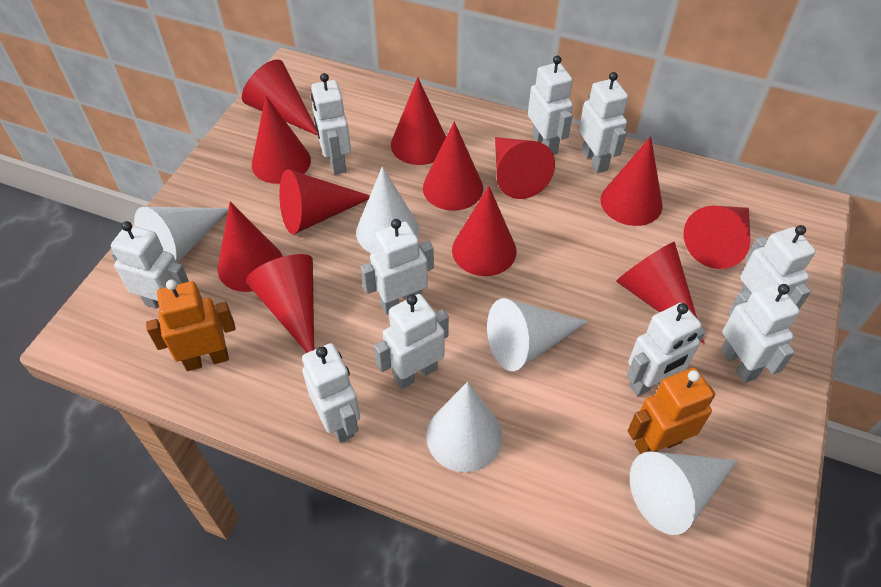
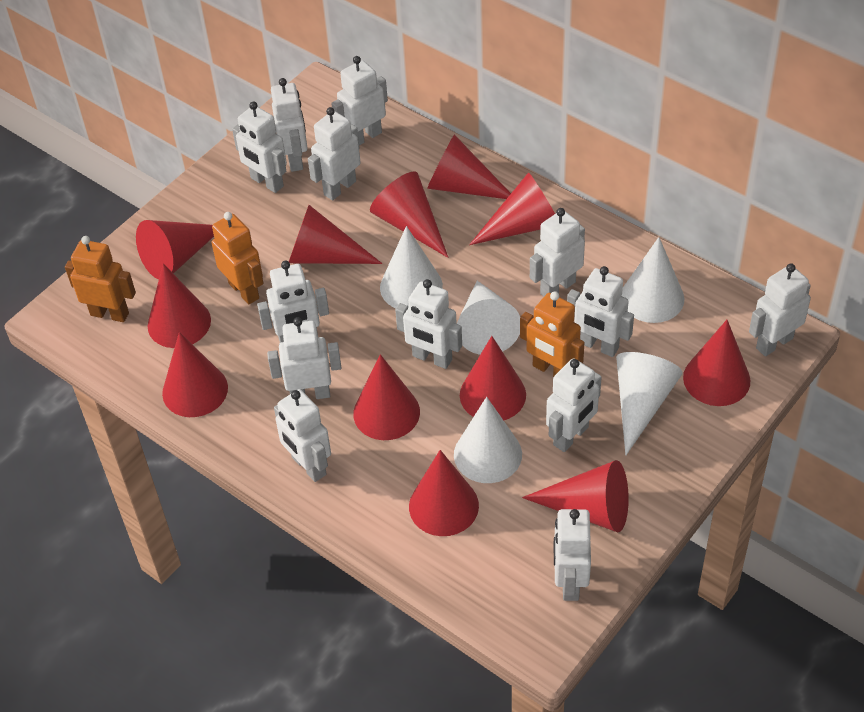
orange robot: [146,279,236,371] [628,368,716,454] = 2 -> [65,236,136,322] [211,212,264,305] [520,291,584,377] = 3
white robot: [111,221,189,309] [302,343,360,443] [311,73,351,175] [361,219,434,315] [374,294,449,389] [528,55,573,155] [579,72,628,173] [627,303,706,396] [721,284,800,383] [740,225,816,309] = 10 -> [232,101,287,193] [257,261,329,343] [267,317,341,399] [271,78,308,172] [274,389,331,482] [308,107,361,200] [331,56,388,146] [395,279,462,369] [530,208,585,297] [546,358,602,452] [553,509,591,601] [567,266,634,357] [749,263,811,356] = 13

